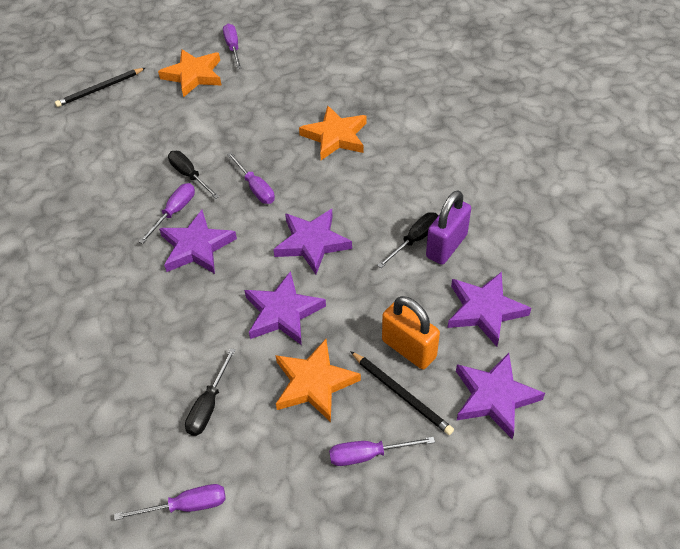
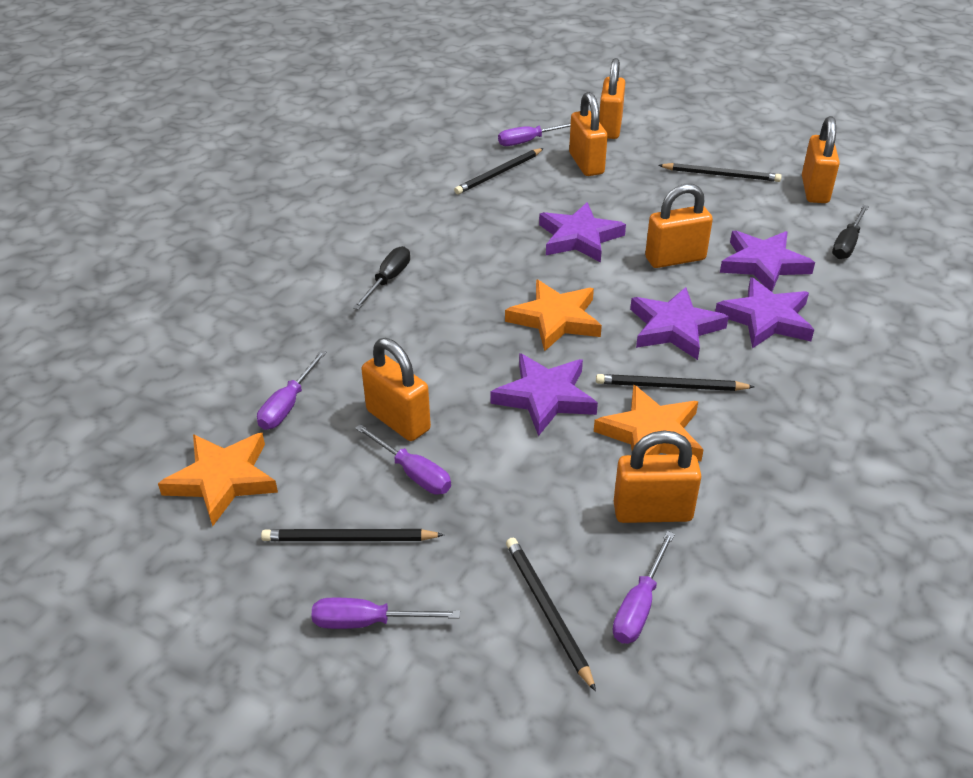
black pencil: [55,68,145,107] [350,351,454,435] = 2 -> [261,529,444,541] [454,148,544,194] [506,538,596,692] [596,374,754,391] [658,163,782,182] = 5
black screwdriver: [168,151,220,199] [185,348,236,436] [377,212,438,268] = 3 -> [353,246,410,310] [832,205,869,259] = 2
orange padlock: [382,296,440,369] = 1 -> [361,338,431,441] [569,92,608,176] [599,58,625,139] [614,431,701,523] [645,184,713,268] [802,116,840,203] = 6
purple padlock: [426,190,471,265] = 1 -> none = 0

